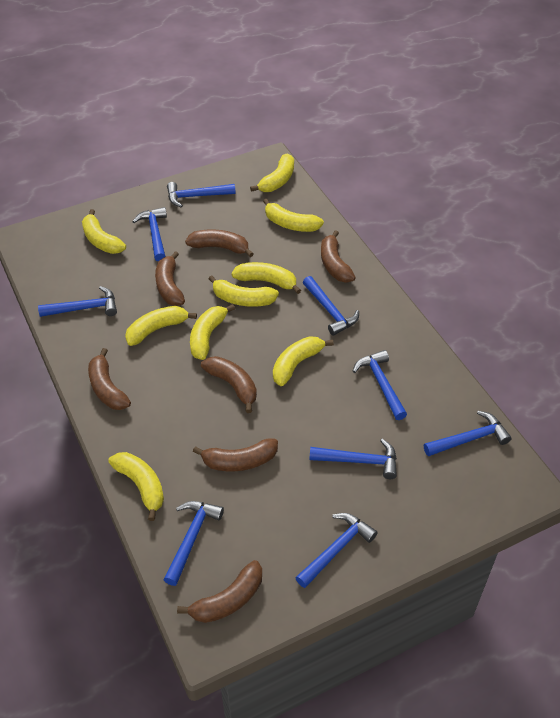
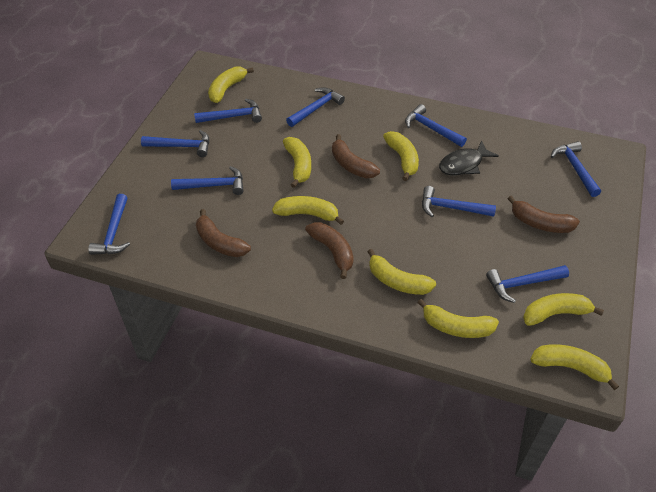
black fish: none = 0 -> [439,140,499,175] = 1
brown banana: [88,348,131,410] [155,251,185,306] [177,560,262,623] [185,229,253,257] [193,438,278,471] [201,356,257,413] [321,230,356,283] = 7 -> [196,209,251,257] [305,222,354,279] [332,134,380,179] [507,195,580,233] = 4
yellow banana: [82,209,126,254] [108,452,164,521] [125,306,197,346] [190,304,235,360] [208,275,279,307] [231,262,301,294] [250,154,294,192] [263,199,324,232] [273,336,334,386] = 9 -> [208,66,254,103] [272,196,344,225] [283,137,311,188] [367,249,436,295] [383,131,419,181] [417,299,499,338] [523,293,604,326] [530,344,619,390] = 8

